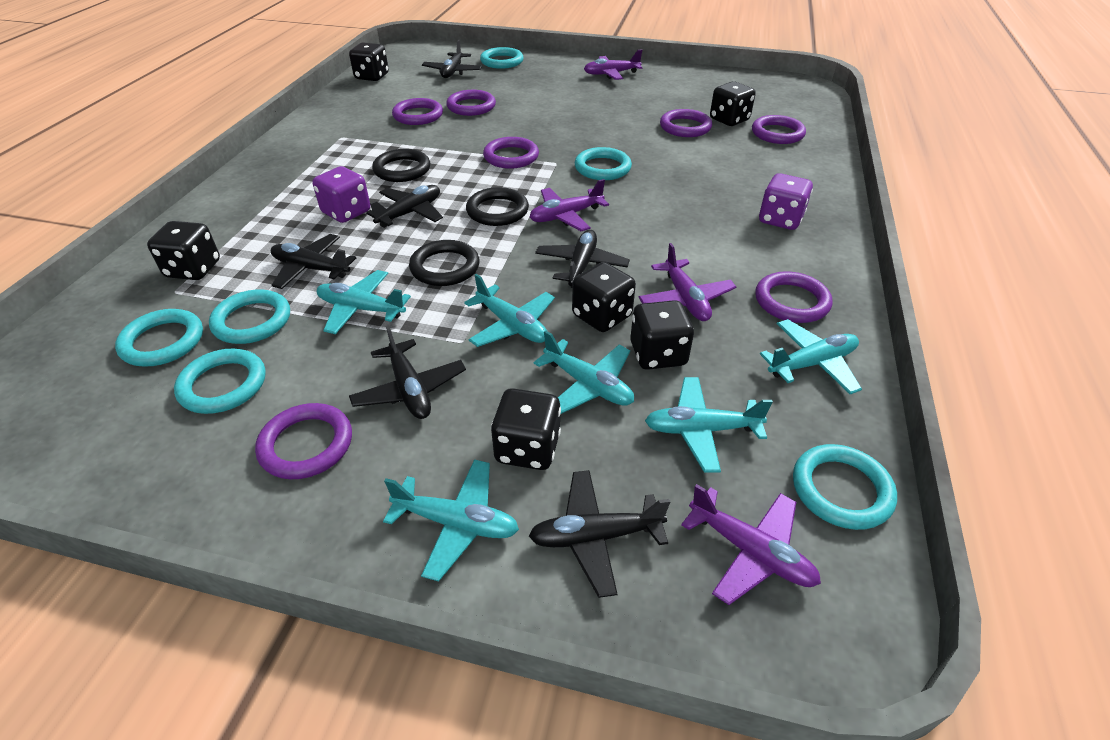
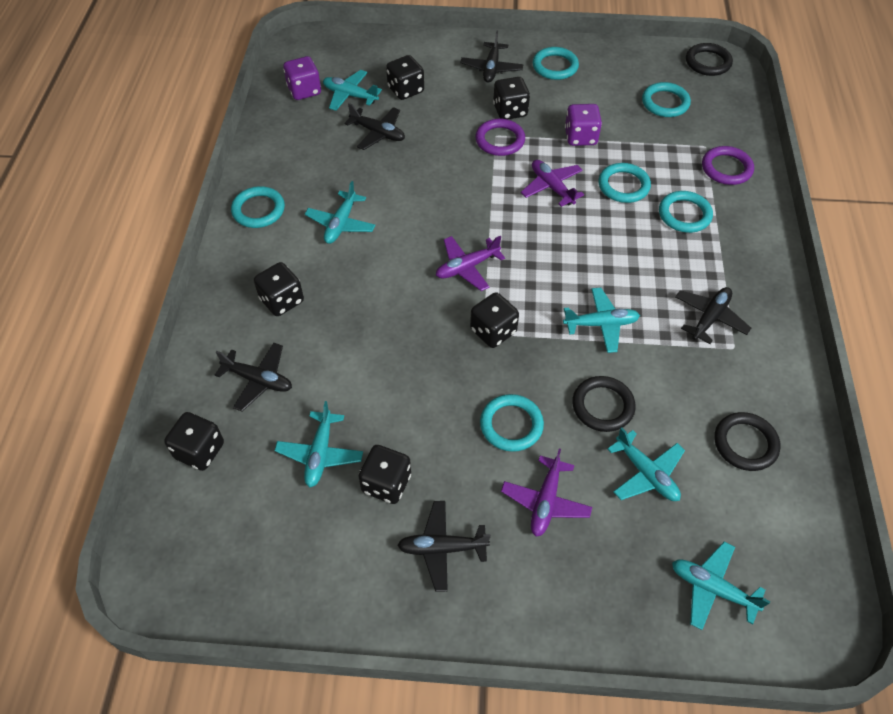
black plane: [271,234,356,289] [349,325,466,419] [366,185,443,228] [422,40,482,78] [529,470,670,598] [535,230,630,288] = 6 -> [215,343,292,411] [344,103,405,150] [397,501,491,592] [460,31,523,83] [675,287,751,344] = 5
purple plane: [530,179,609,231] [584,49,642,80] [638,243,736,321] [681,484,821,605] = 4 -> [436,236,505,291] [501,448,592,537] [521,160,584,207] = 3
purple ring: [255,403,352,479] [392,98,443,125] [446,90,496,116] [483,137,539,169] [660,109,712,137] [752,115,806,144] [755,271,832,323] = 7 -> [475,119,525,156] [702,146,754,185] = 2

